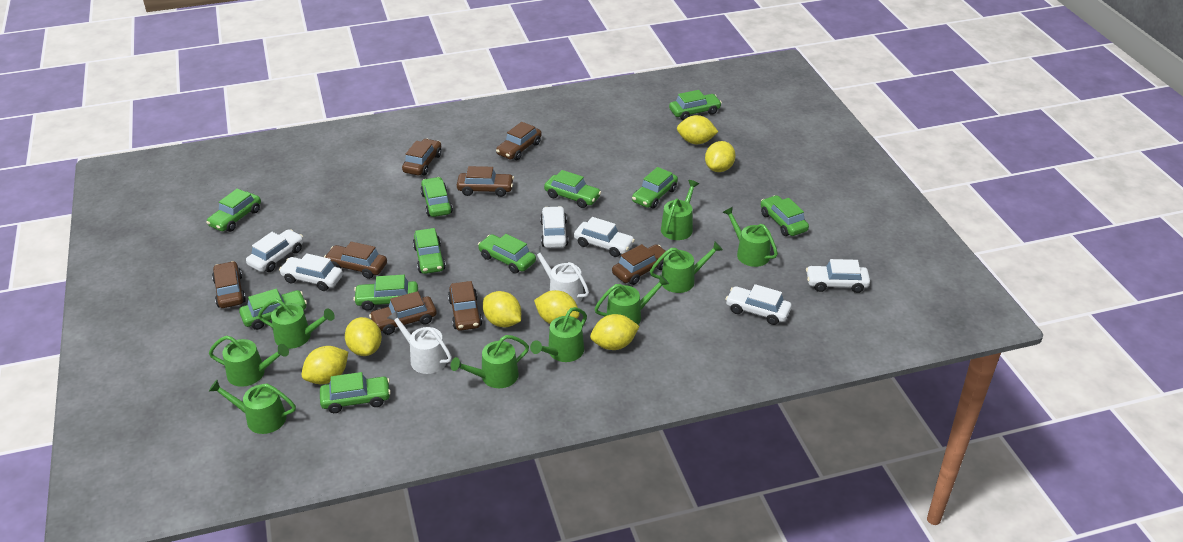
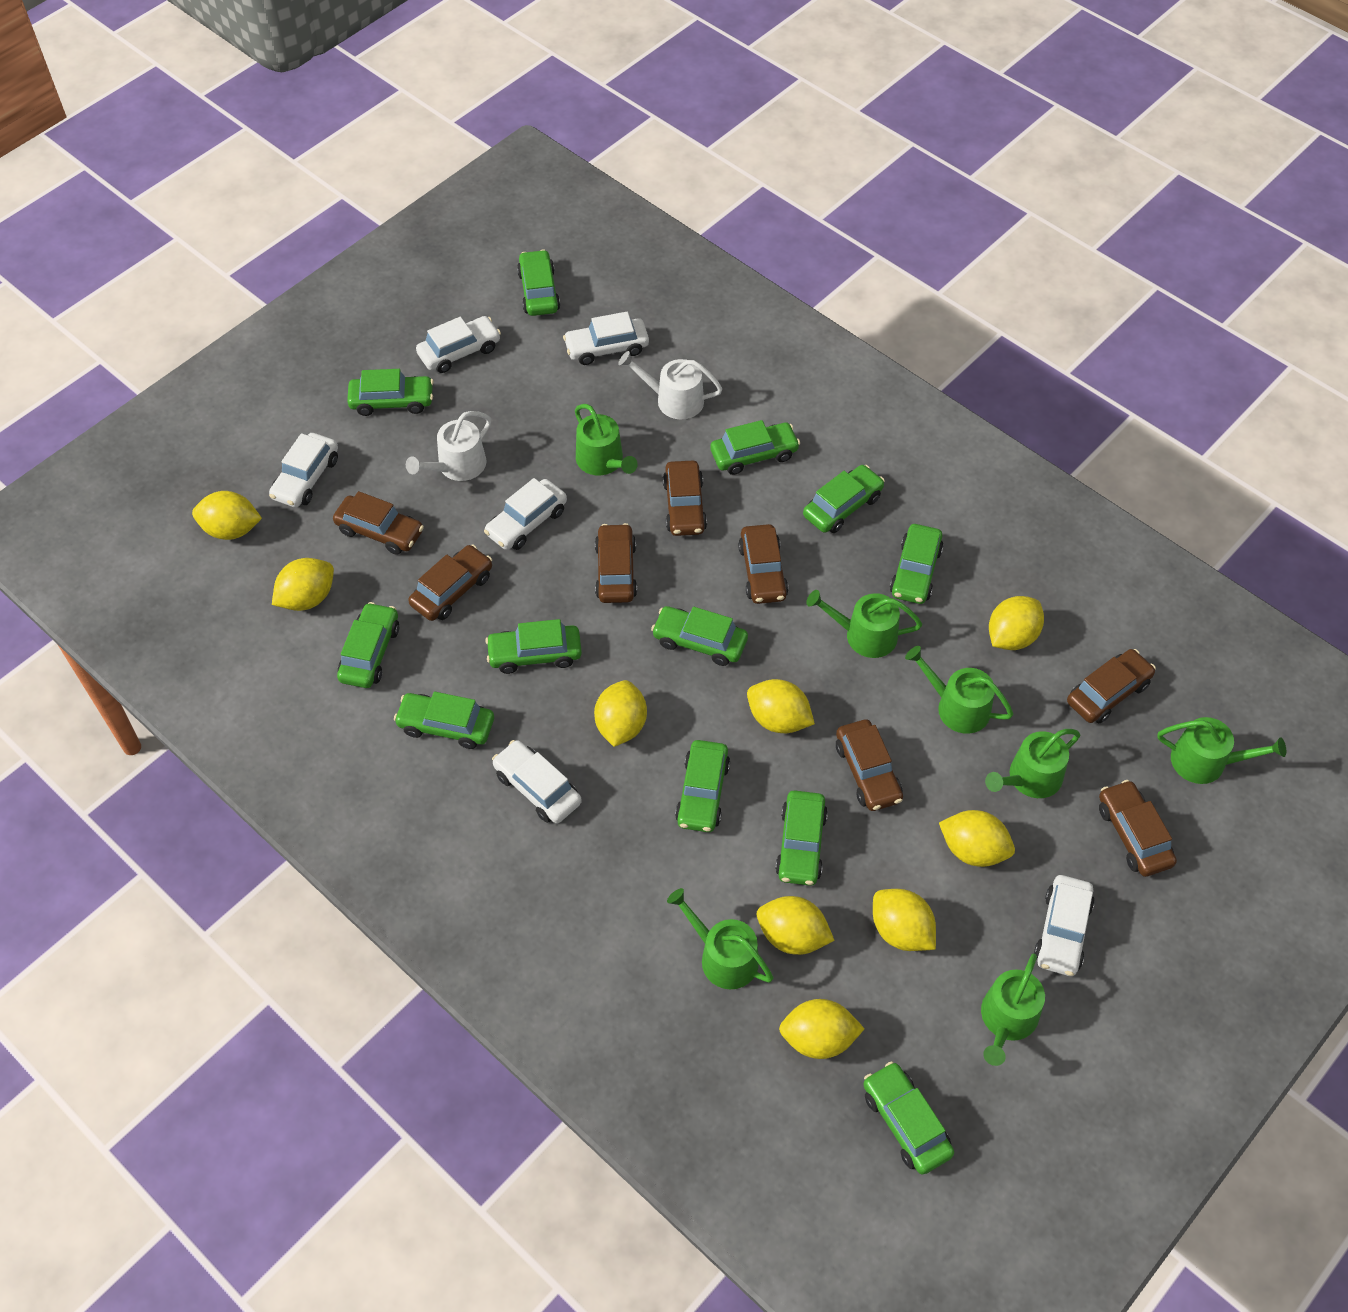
green car: [206,189,261,232] [239,289,307,330] [320,372,391,413] [353,275,418,311] [413,228,446,274] [420,177,453,217] [478,234,536,273] [544,170,601,208] [632,167,678,208] [669,90,722,120] [761,195,809,236] = 11 -> [337,602,399,688] [347,369,434,416] [394,692,494,749] [485,619,582,674] [517,250,560,316] [651,606,748,666] [675,740,730,832] [710,420,800,475] [775,790,828,886] [803,465,885,533] [863,1061,954,1174] [890,524,943,604] = 12
green watering can: [209,336,289,387] [209,380,296,434] [258,299,335,349] [451,335,529,388] [530,307,587,362] [595,275,669,325] [650,241,723,293] [661,180,699,240] [723,207,778,267] = 9 -> [575,404,638,475] [667,888,773,989] [806,590,922,658] [905,646,1013,734] [981,953,1045,1066] [985,729,1080,798] [1157,717,1286,784] = 7
yellow lemon: [302,346,348,384] [345,317,382,356] [483,291,521,327] [534,290,580,324] [590,314,640,350] [677,115,718,144] [705,141,736,172] = 7 -> [192,491,262,540] [272,558,334,611] [594,680,647,747] [747,679,815,733] [757,896,835,955] [779,999,865,1059] [873,889,936,951] [939,810,1015,867] [989,596,1044,650] = 9

